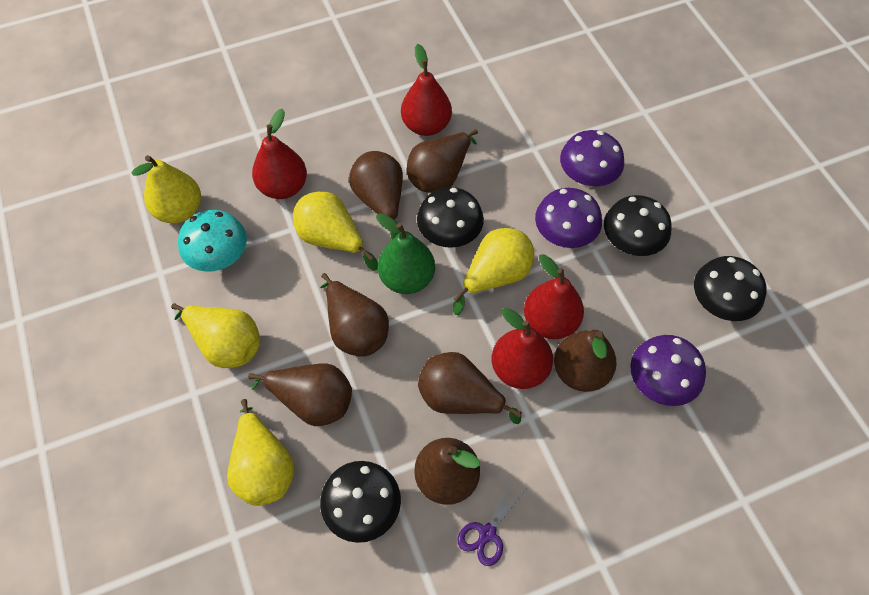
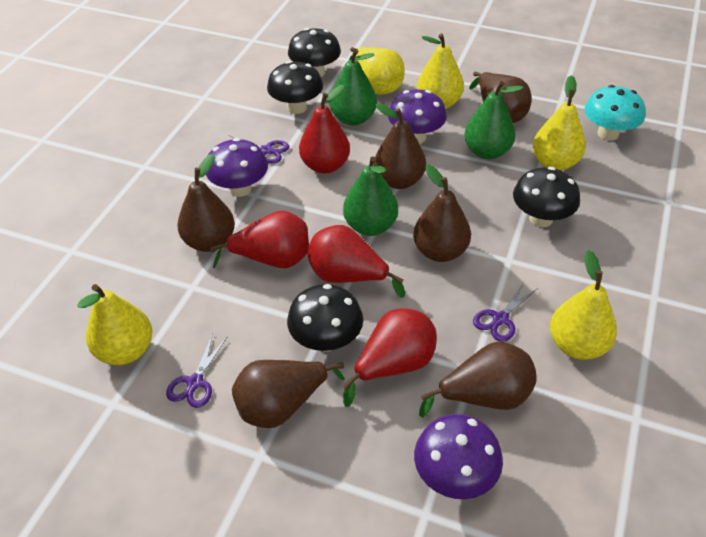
brown pear: [248,363,352,426] [320,273,389,357] [349,151,403,240] [407,129,478,193] [414,438,480,505] [418,352,522,424] [554,330,617,392] = 7 -> [177,154,235,252] [232,360,345,428] [374,103,426,189] [413,164,471,262] [419,341,537,417] [469,72,532,123] = 6
green pear: [376,213,435,294] = 1 -> [329,49,377,126] [343,156,398,236] [464,81,523,159] = 3
purple scissors: [457,479,527,566] = 1 -> [166,334,227,408] [229,135,289,163] [473,282,538,342] = 3

